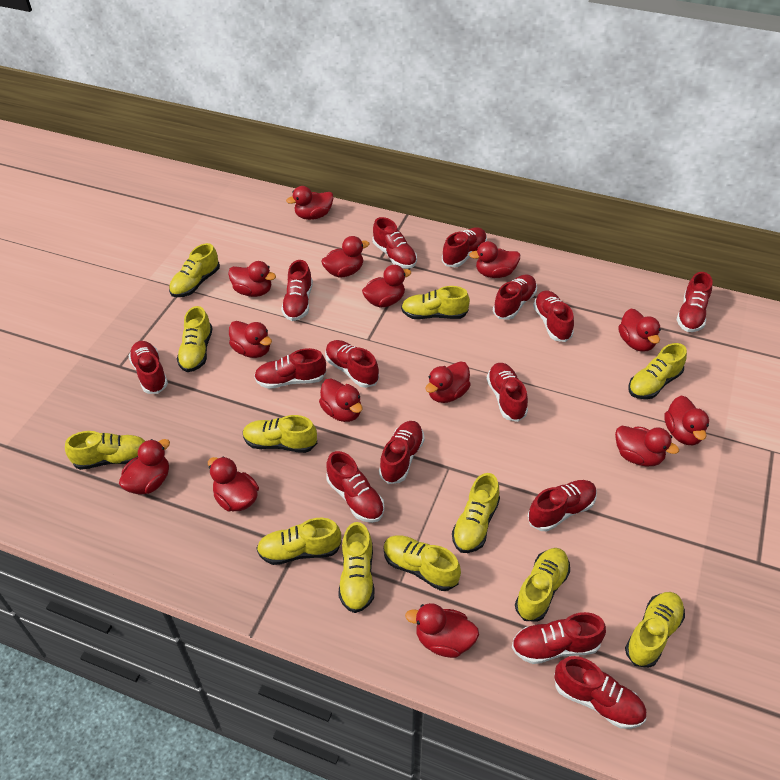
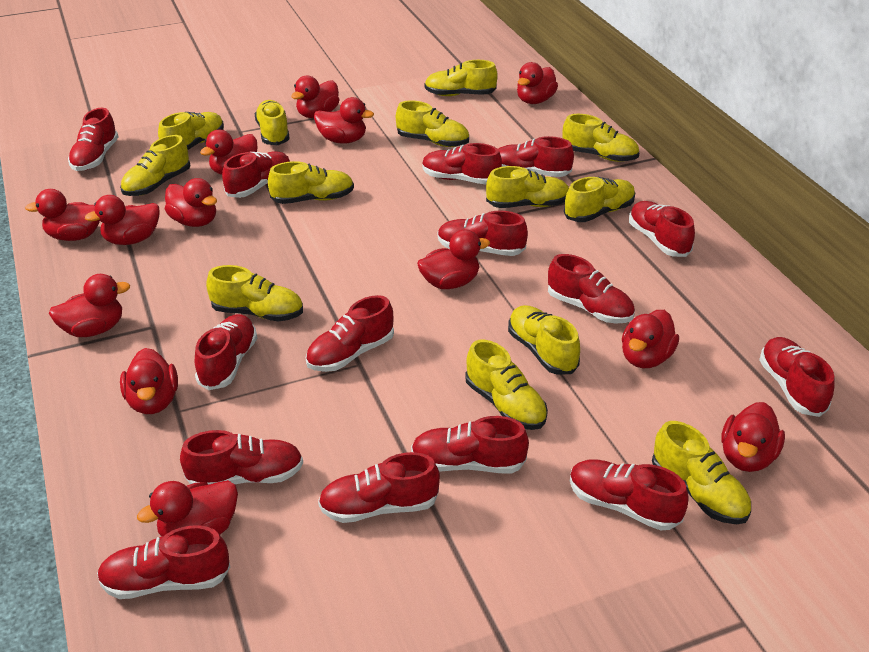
red duck: [119,439,170,495] [208,456,259,512] [228,261,276,297] [229,321,272,358] [286,186,333,220] [319,379,363,422] [321,236,369,278] [362,265,411,308] [405,603,479,658] [425,361,471,403] [469,241,520,278] [615,426,679,466] [618,309,661,352] [664,395,709,446] = 14 -> [25,189,100,241] [49,274,130,337] [85,195,160,245] [120,348,178,414] [137,480,238,537] [165,178,217,227] [200,130,258,175] [291,76,339,118] [314,97,374,144] [417,229,490,289] [517,62,558,104] [622,310,679,368] [721,402,785,472] = 13
yellow shoe: [65,431,145,470] [169,243,220,297] [177,306,213,372] [243,415,317,453] [257,518,342,565] [338,522,375,613] [383,535,461,591] [401,286,470,319] [452,473,500,553] [515,548,570,622] [625,592,685,668] [628,343,687,399] = 12 -> [120,135,191,196] [158,112,224,150] [206,265,303,322] [255,100,290,145] [268,161,354,204] [396,101,469,147] [424,60,498,96] [465,340,548,430] [486,166,569,208] [508,305,580,375] [562,114,639,162] [564,177,635,222] [652,421,751,524] = 13

